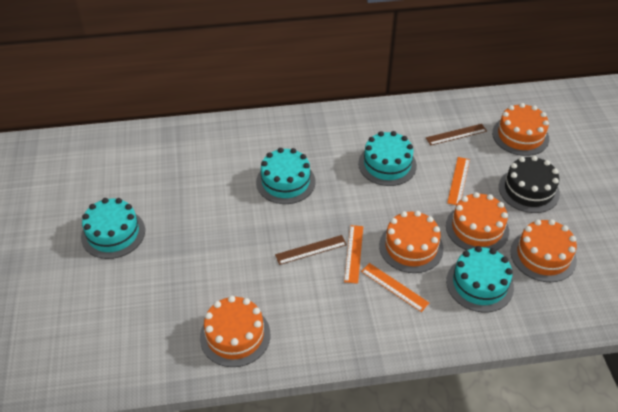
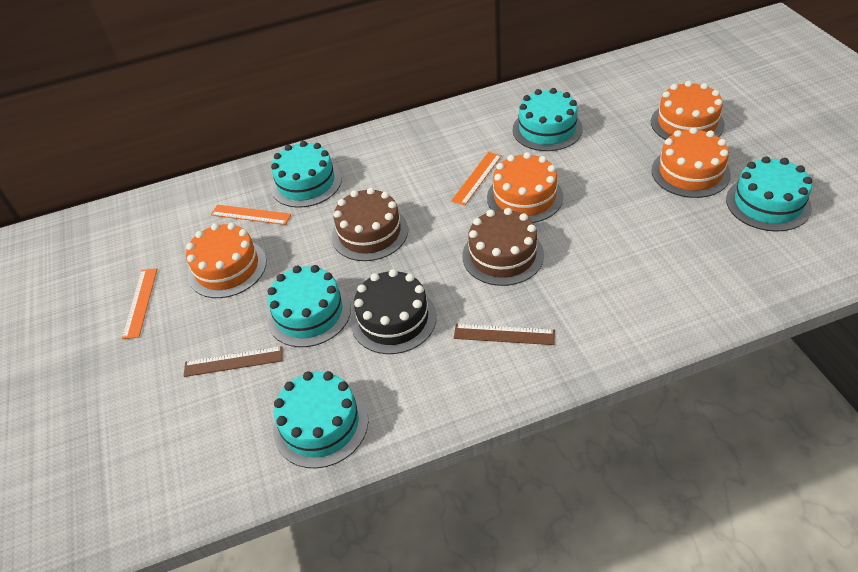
brown cake: none = 0 -> [332,188,408,261] [462,208,544,286] = 2
orange cake: [200,296,270,367] [379,211,444,273] [446,192,509,251] [492,103,549,156] [510,219,577,282] = 5 -> [186,223,267,298] [487,152,563,223] [651,81,725,140] [652,127,731,198] = 4
turquoise cake: [81,198,145,259] [256,148,315,204] [358,131,417,186] [446,246,514,312] = 4 -> [267,265,351,347] [271,141,342,208] [273,371,368,468] [512,88,583,151] [726,156,812,232] = 5

